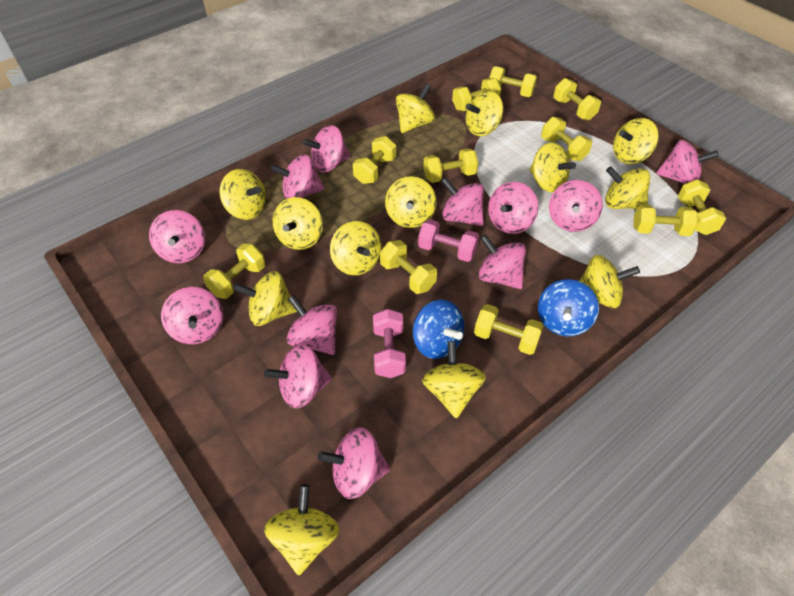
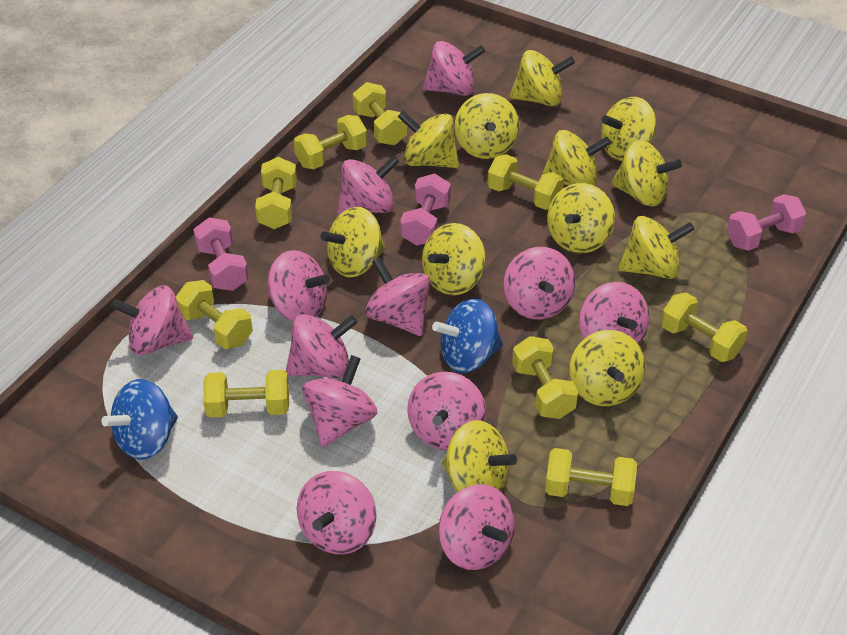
pink dumbbell: [373,309,406,378] [418,219,479,262] = 2 -> [193,217,249,291] [400,174,451,246] [727,194,807,251] = 3
yellow dumbbell: [203,244,266,299] [353,136,396,184] [380,240,437,294] [423,148,478,183] [452,78,501,111] [474,304,543,355] [489,66,537,97] [541,117,592,161] [553,78,601,120] [634,204,698,236] [678,179,726,235] = 11 -> [176,280,253,349] [203,370,289,418] [255,157,297,229] [294,115,367,169] [353,82,408,145] [487,154,564,210] [512,336,578,419] [545,448,637,506] [661,292,747,362] = 9
yellow spinning top: [220,169,266,220] [233,271,297,326] [264,484,339,575] [273,197,323,250] [330,221,382,275] [385,176,436,228] [396,84,435,133] [422,341,486,418] [466,91,504,136] [529,143,576,192] [580,255,640,308] [605,166,650,209] [613,118,659,164] = 13 -> [320,207,385,277] [398,111,459,168] [422,223,486,295] [442,420,517,492] [455,93,520,159] [510,50,575,106] [542,130,611,186] [547,183,615,253] [570,330,645,406] [601,97,656,161] [611,140,682,207] [619,216,695,279] = 12

